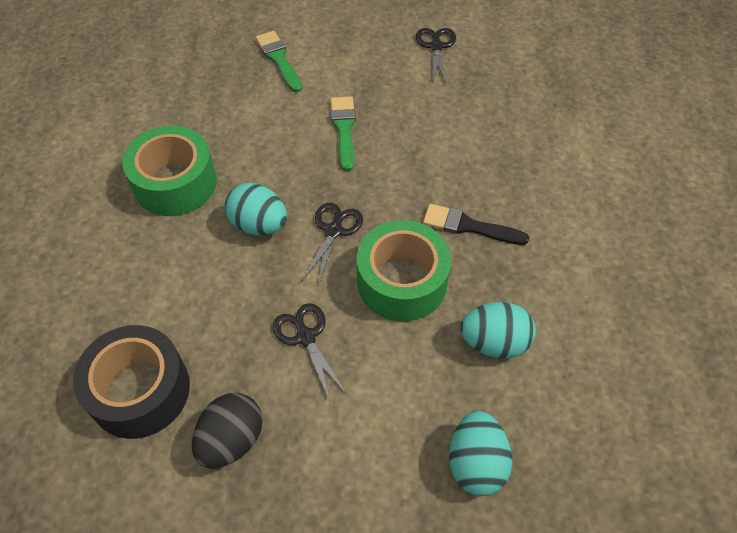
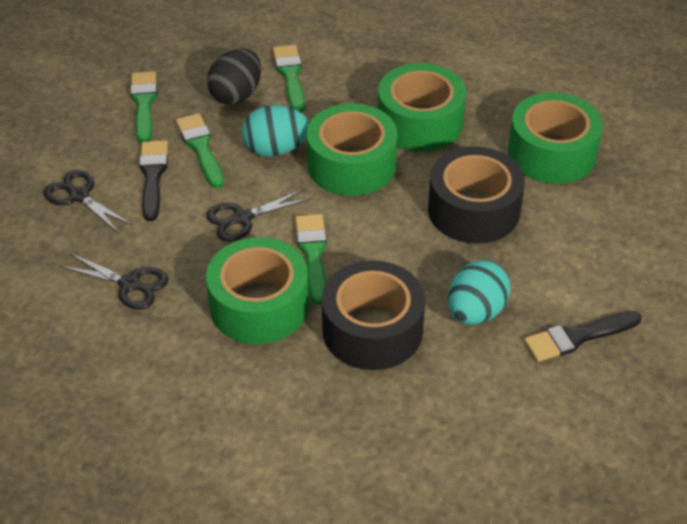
black brush: [423,204,529,245] = 1 -> [139,140,168,221] [524,311,642,362] = 2
black tape: [73,325,190,439] = 1 -> [322,260,425,370] [428,146,525,244] = 2
green brush: [256,31,302,92] [331,96,356,171] = 2 -> [130,71,157,143] [176,113,224,188] [273,45,305,113] [295,214,327,305] = 4
green tape: [122,126,217,216] [357,220,451,321] = 2 -> [206,237,309,344] [307,103,397,196] [378,63,466,151] [508,92,603,184] = 4
turquoise egg: [225,183,287,235] [449,411,512,496] [460,302,536,359] = 3 -> [242,105,309,157] [448,260,511,325] = 2

